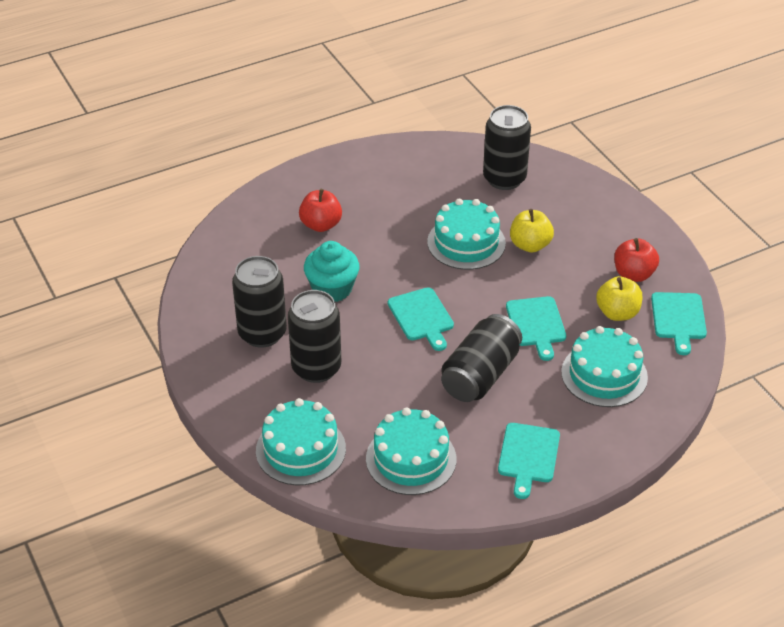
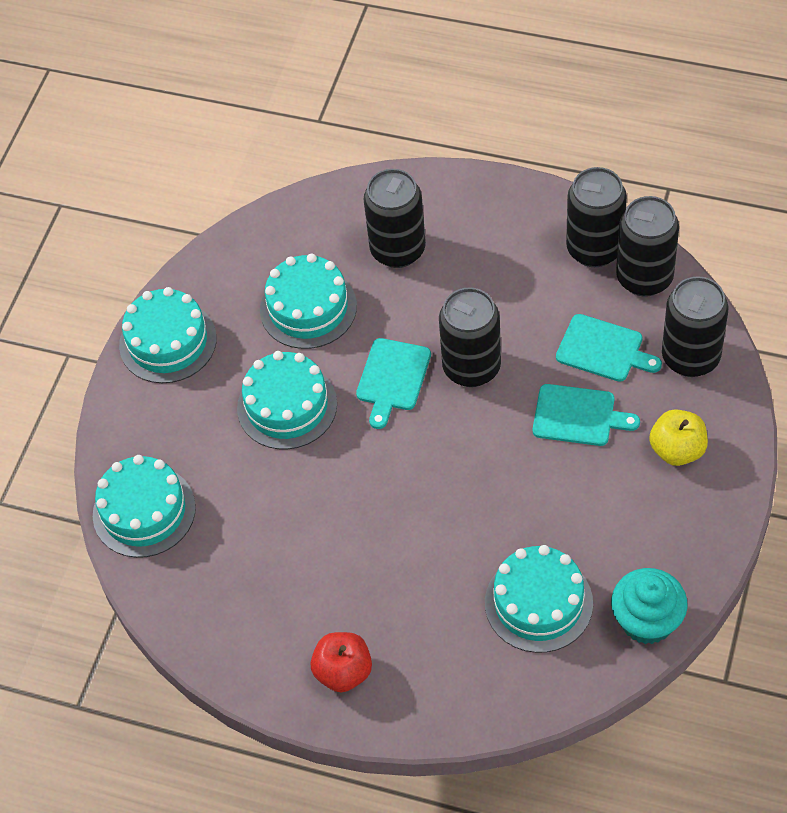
black can: [232,256,287,348] [288,290,341,383] [441,314,522,402] [483,105,531,190] = 4 -> [363,169,426,268] [439,287,501,387] [566,167,627,267] [616,196,679,297] [662,276,728,377] = 5
red apple: [299,189,342,232] [614,238,659,282] = 2 -> [310,632,372,692] = 1
turquoise cake: [256,398,346,485] [366,408,456,495] [427,198,506,270] [561,326,648,407] = 4 -> [93,455,196,558] [119,287,217,383] [237,351,337,449] [260,254,357,349] [485,545,593,653] = 5
turquoise cutting board: [388,287,454,351] [498,423,560,499] [506,296,566,361] [651,292,707,355] = 4 -> [356,338,431,429] [533,384,640,446] [556,314,662,382] = 3
yellow apple: [510,209,554,252] [596,276,642,321] = 2 -> [649,409,708,466] = 1

